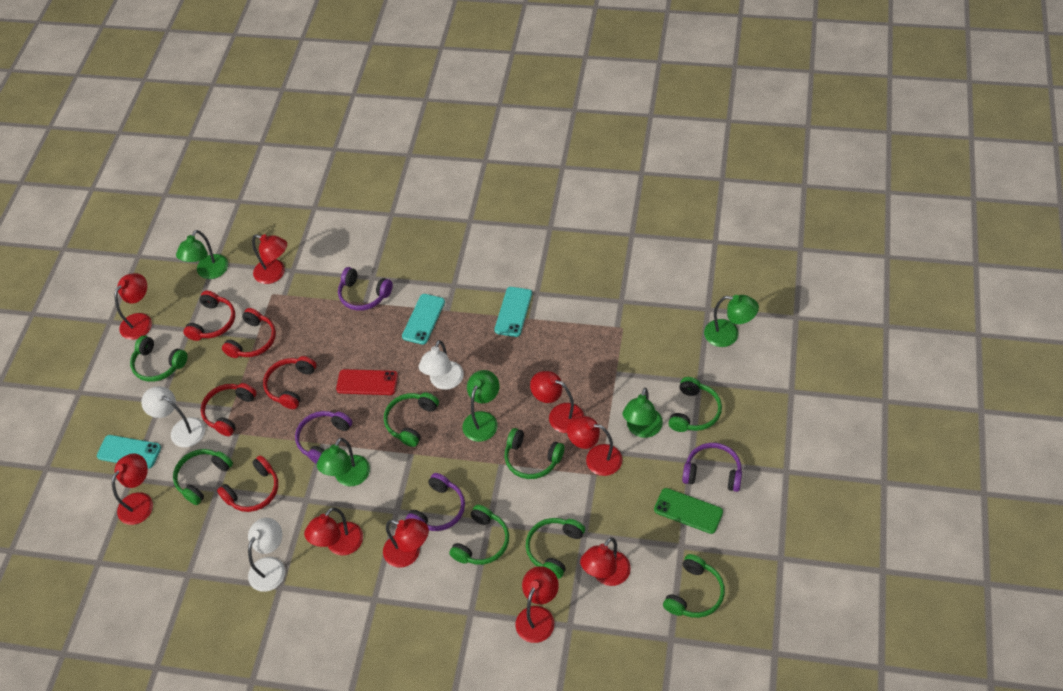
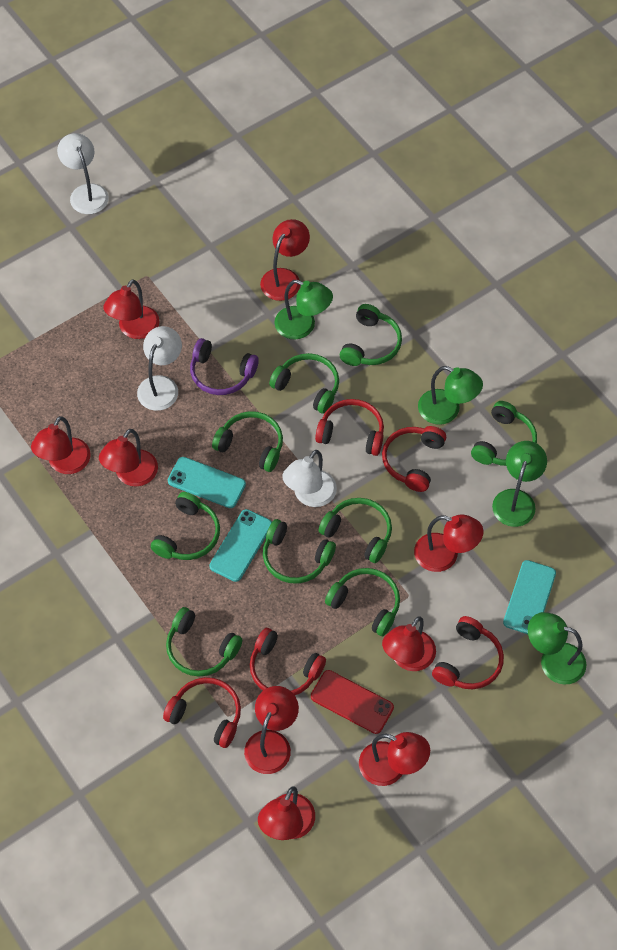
green headphones: [130,335,188,382] [173,449,233,505] [384,393,439,447] [449,505,509,565] [505,428,564,479] [526,518,585,579] [663,554,725,618] [668,377,722,432] = 8 -> [151,492,220,560] [166,607,242,677] [212,411,283,472] [263,519,336,584] [269,353,339,414] [318,498,392,563] [325,568,400,636] [340,304,402,366] [471,401,537,466] = 9
green lamp: [176,230,228,279] [317,438,370,486] [462,370,499,442] [622,388,663,438] [704,295,759,347] = 5 -> [275,280,333,340] [418,366,483,425] [492,441,547,527] [528,612,587,685] = 4
green phone: [654,488,723,534] = 1 -> none = 0
purple headphones: [295,411,352,464] [338,267,393,311] [406,473,465,531] [682,443,742,492] = 4 -> [190,338,259,395] = 1

